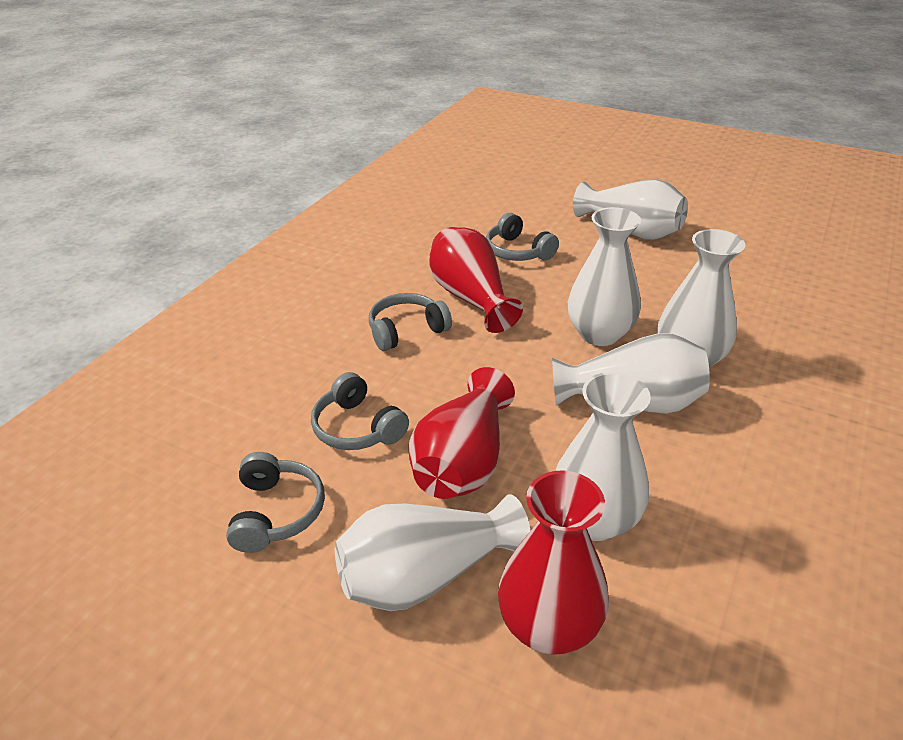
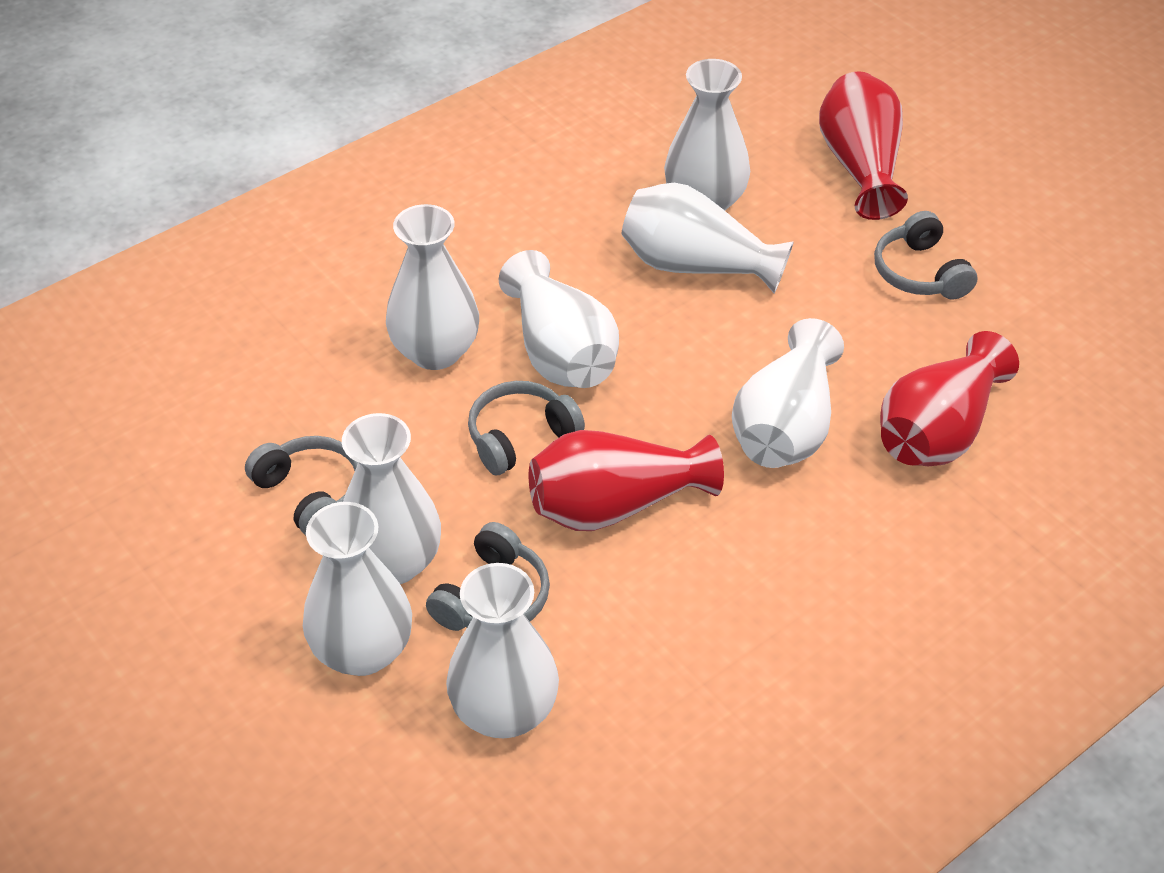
white vase: [335,494,531,611] [552,333,710,414] [555,372,651,541] [568,207,641,346] [573,179,688,240] [658,229,745,368] = 6 -> [303,502,412,676] [342,413,441,584] [386,204,479,370] [446,563,559,738] [499,250,619,388] [622,183,794,293] [664,59,750,211] [732,318,844,468] = 8

